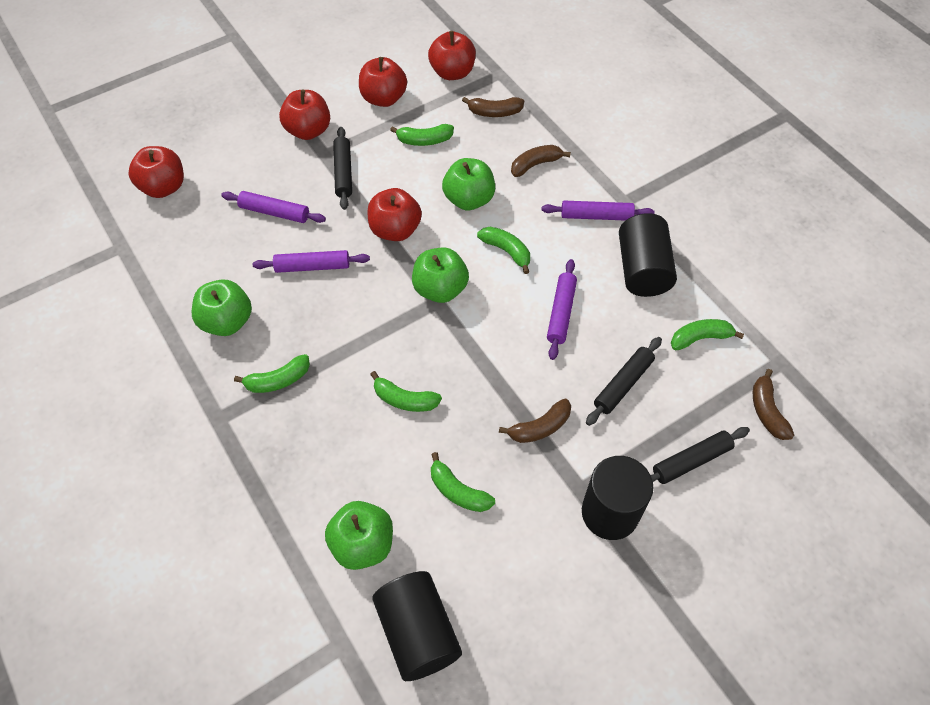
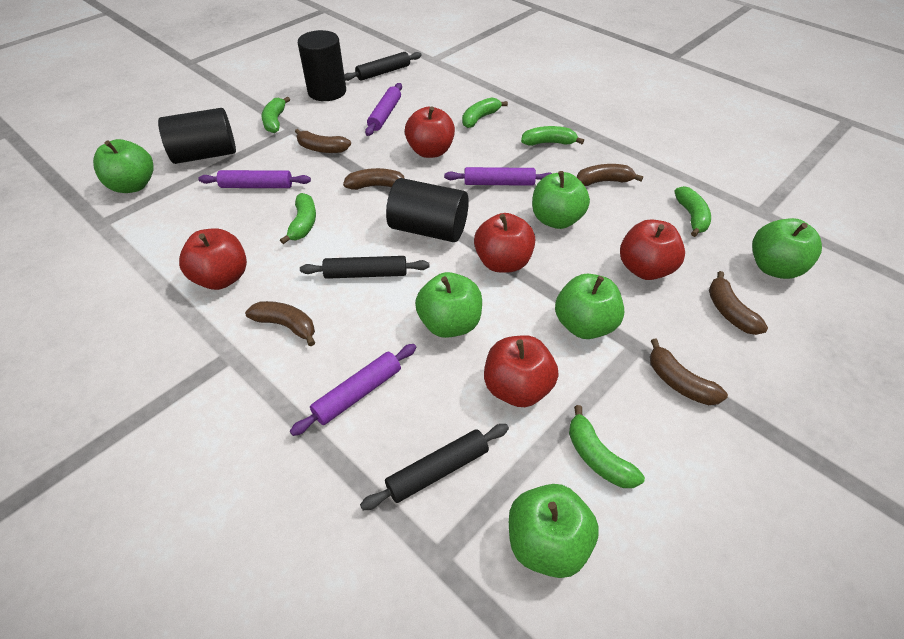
brown banana: [462,97,524,117] [499,398,571,443] [511,145,571,177] [753,369,794,440] = 4 -> [245,301,315,346] [295,129,351,153] [343,168,405,190] [577,164,643,186] [650,339,728,405] [709,271,768,335] = 6
green apple: [192,279,252,336] [325,501,393,570] [412,248,469,303] [442,158,495,210] = 4 -> [93,139,154,193] [415,272,482,338] [509,484,599,578] [532,171,590,229] [555,274,624,339] [752,218,822,279] = 6

